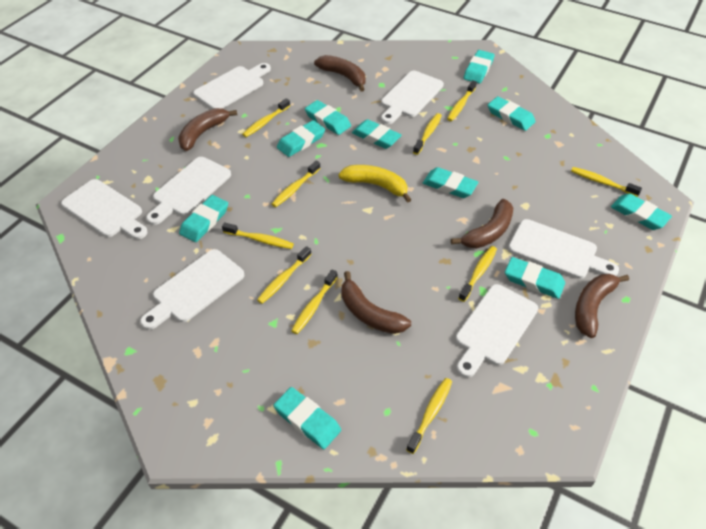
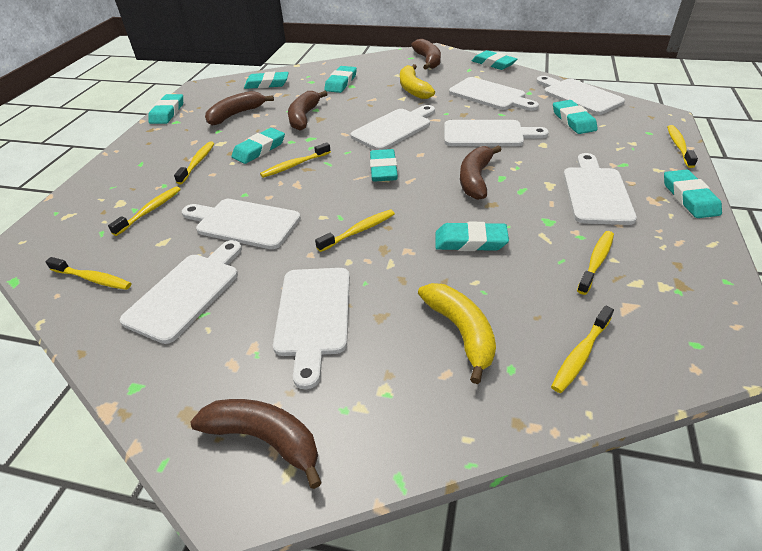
turquoise eraser: [179,195,228,242] [273,387,341,449] [277,120,325,157] [305,100,351,135] [352,119,402,149] [423,167,478,198] [464,50,495,84] [488,96,536,131] [505,257,565,299] [611,193,672,230] = 10 -> [148,94,183,124] [231,128,285,164] [244,72,289,89] [324,66,357,93] [370,149,398,182] [435,222,509,251] [472,50,517,70] [553,100,598,134] [664,170,722,218] = 9
white cutting board: [61,179,148,239] [140,249,245,330] [146,157,231,225] [193,63,271,109] [381,71,444,124] [455,284,538,378] [508,219,619,279] = 7 -> [120,240,242,344] [182,199,301,249] [273,268,350,389] [351,105,435,150] [444,120,549,146] [449,77,539,111] [536,76,625,115] [563,153,637,225] = 8
yellow banana: [338,165,412,203] = 1 -> [400,64,435,99] [418,283,496,384] = 2
yellow toothbrush: [222,222,294,249] [242,98,290,137] [257,246,312,304] [272,161,321,207] [291,269,337,334] [406,378,452,454] [413,113,442,155] [447,80,477,121] [458,246,497,302] [571,167,642,197] = 10 -> [45,257,132,290] [108,186,181,236] [174,141,214,184] [260,142,331,178] [315,210,395,252] [551,306,614,393] [577,231,614,295] [667,125,698,168] = 8

